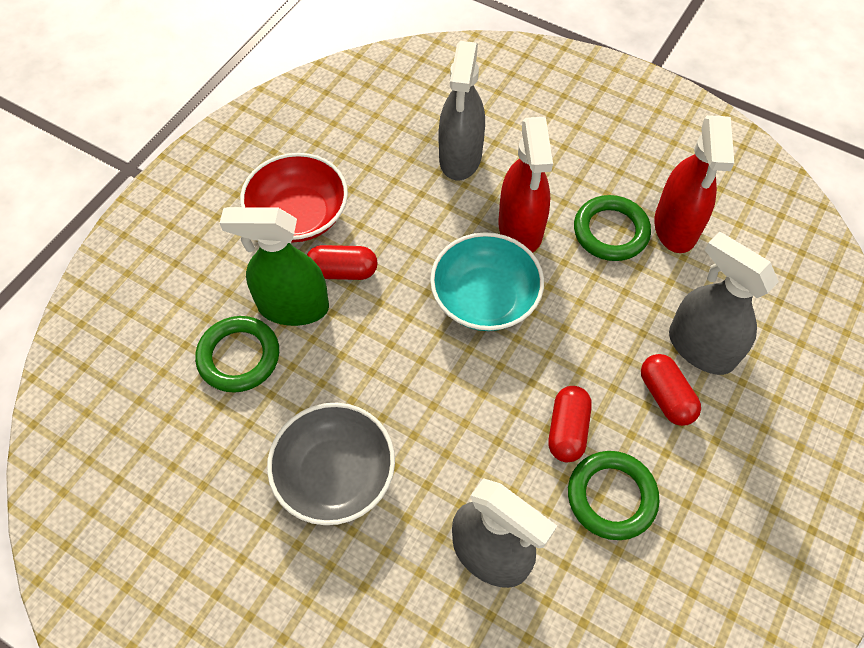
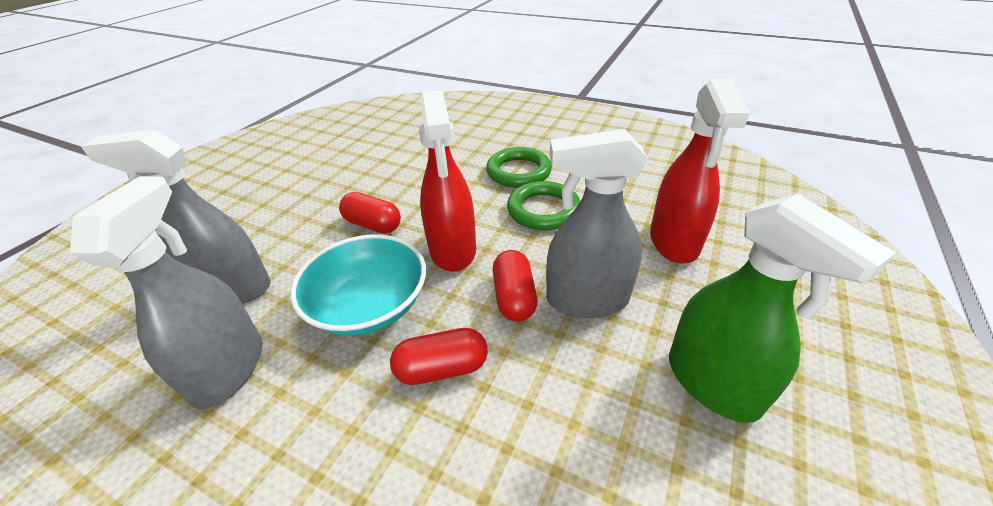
green ring: [195,316,279,393] [568,451,660,540] [574,195,651,261] = 3 -> [486,147,552,188] [507,181,580,230] = 2
grey bowl: [267,402,395,525] = 1 -> none = 0
red bowl: [240,153,348,242] = 1 -> none = 0

